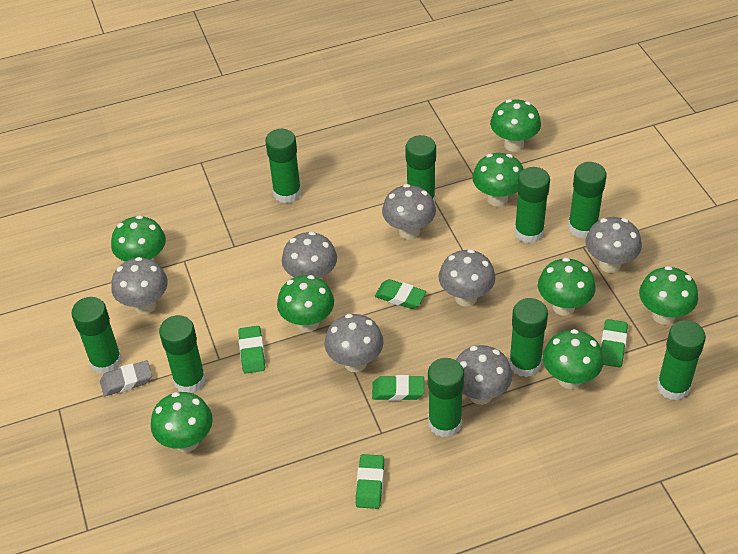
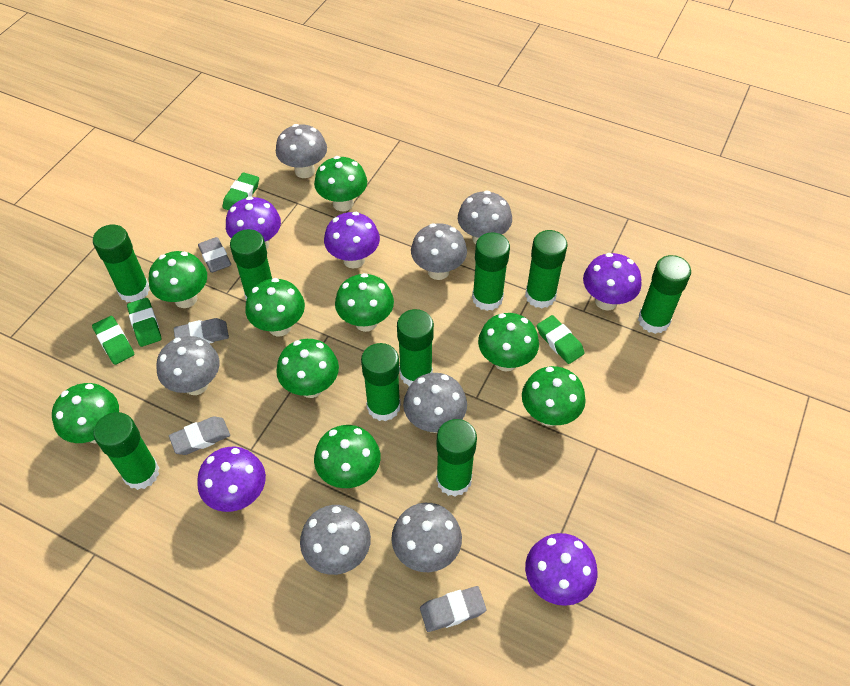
green eraser: [238,326,265,374] [356,454,384,509] [372,375,424,401] [375,279,426,309] [601,319,628,368] = 5 -> [92,316,134,365] [127,298,161,347] [223,172,259,210] [537,315,585,364] = 4
green mushroom: [111,215,166,262] [151,392,213,452] [277,275,334,332] [472,153,524,207] [490,99,541,152] [538,258,596,316] [543,329,604,389] [639,266,698,325] = 8 -> [52,383,119,443] [149,251,207,308] [245,278,305,336] [276,339,339,398] [314,156,367,211] [314,425,380,488] [335,273,394,332] [478,313,539,372] [522,366,586,426] = 9
grey eraser: [100,360,152,396] = 1 -> [169,416,230,455] [173,318,229,344] [198,237,231,273] [420,586,486,632] = 4
purple mushroom: none = 0 -> [197,447,266,512] [226,196,281,249] [324,212,380,269] [525,533,598,606] [583,253,641,310] = 5

